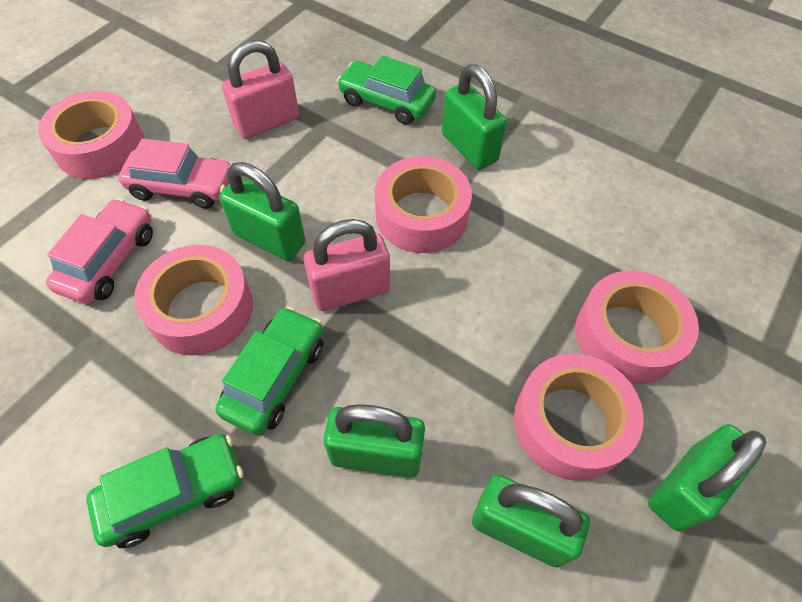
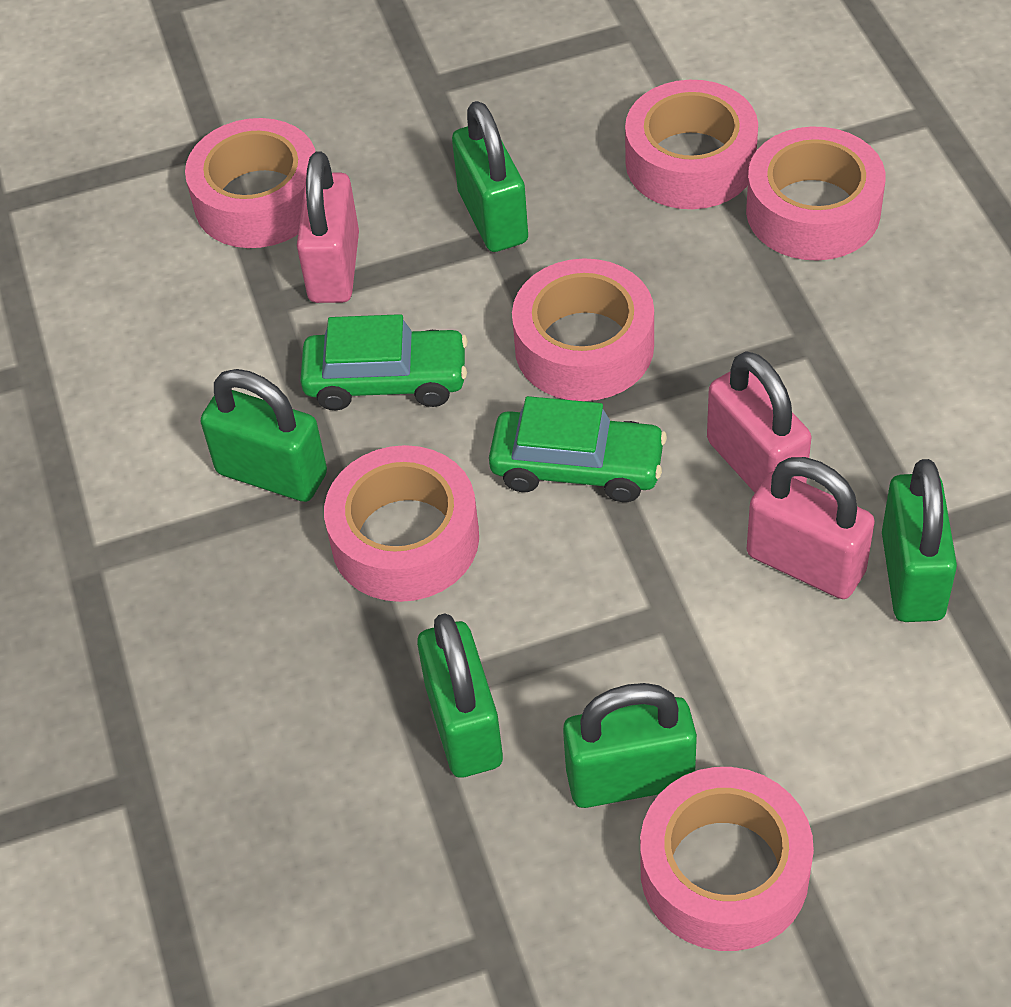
green car: [86,434,243,548] [215,306,323,435] [337,56,436,125] = 3 -> [300,314,468,410] [489,396,667,502] = 2
pink car: [46,198,153,304] [118,138,231,208] = 2 -> none = 0
pink padlock: [222,40,299,139] [304,219,390,311] = 2 -> [297,151,359,303] [707,351,812,493] [747,457,875,599] = 3
pink tape: [38,91,144,179] [134,245,253,356] [375,156,472,253] [514,354,644,481] [575,271,699,384] = 5 -> [185,118,316,248] [324,445,479,602] [512,258,654,401] [625,80,758,209] [640,767,814,951] [746,126,885,261] = 6

